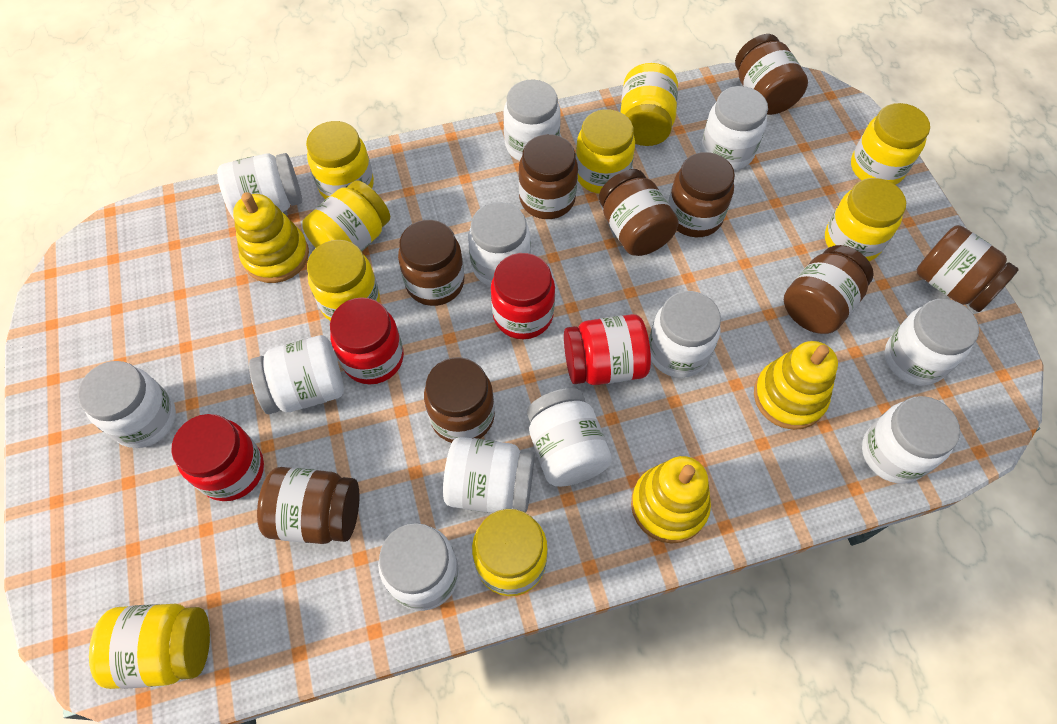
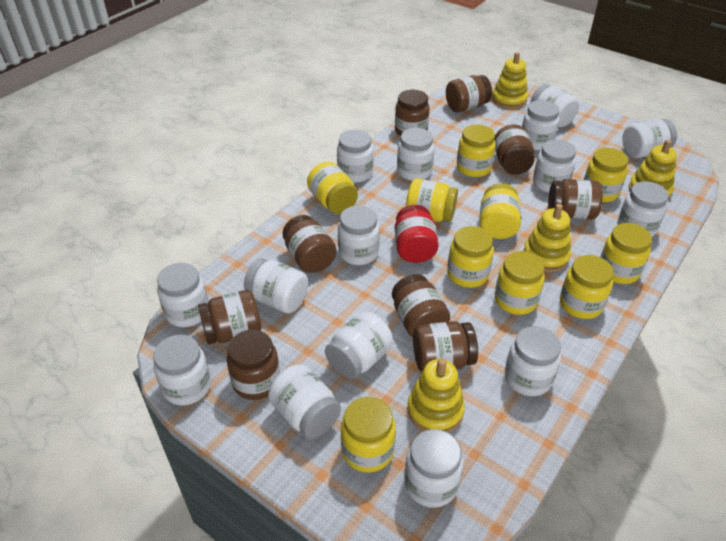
red jar: [171,414,264,501] [330,297,404,384] [491,253,555,339] [564,314,651,385] = 4 -> [395,205,439,263] = 1
white jar: [78,361,176,448] [217,153,302,219] [249,335,344,414] [378,523,459,611] [443,437,535,513] [468,202,531,287] [503,79,561,161] [527,388,612,487] [649,291,721,378] [701,86,768,170] [862,396,960,483] [885,299,979,386] = 12 -> [153,335,211,405] [157,263,208,327] [244,258,308,314] [268,364,341,439] [325,311,393,379] [337,129,374,183] [338,205,380,265] [397,128,434,181] [404,429,463,508] [505,326,561,396] [522,100,559,151] [530,84,579,128] [533,139,576,193] [618,181,669,237] [622,119,677,158] = 15
yellow jar: [89,604,210,689] [302,180,390,251] [306,121,374,199] [307,240,380,321] [472,509,548,596] [575,109,635,194] [620,63,678,146] [825,178,906,262] [851,103,930,185] = 9 -> [307,162,358,214] [341,397,396,473] [406,178,458,222] [447,226,494,288] [457,124,496,177] [480,183,521,239] [495,251,545,315] [560,255,614,319] [584,148,628,202] [600,223,652,284] = 10
yellow stacking toy: [233,192,309,283] [631,456,711,544] [754,341,838,430] = 3 -> [407,358,465,433] [492,52,528,109] [523,204,571,272] [629,140,677,200] = 4

